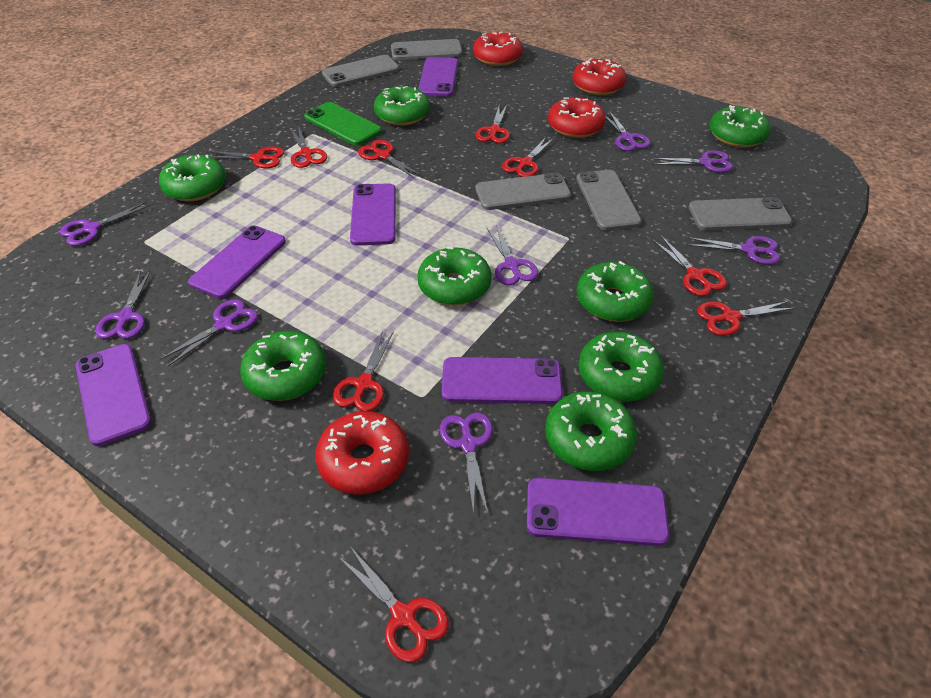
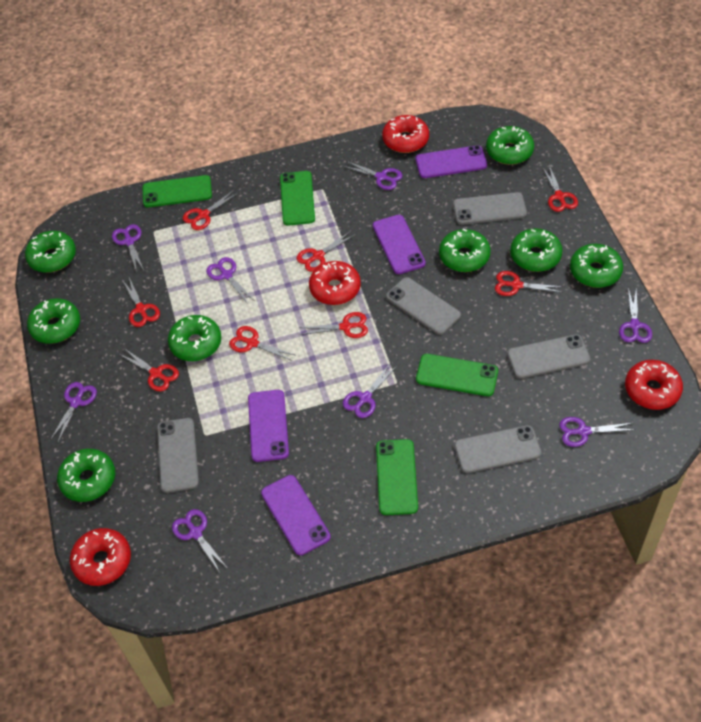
green phone: [304,102,382,145] = 1 -> [143,175,212,207] [280,171,315,226] [376,439,418,515] [416,354,498,396] = 4
purple phone: [76,344,151,446] [188,226,286,299] [350,183,396,246] [418,57,458,97] [442,357,563,404] [527,478,670,546] = 6 -> [248,390,289,462] [261,475,331,555] [373,215,426,274] [416,145,487,178] = 4
red scissors: [208,147,284,168] [290,126,327,168] [333,330,394,411] [339,546,449,662] [358,140,421,178] [475,105,510,143] [502,137,554,177] [652,236,727,296] [697,301,796,336] = 9 -> [119,348,179,391] [122,277,160,327] [183,190,238,230] [229,326,295,361] [296,231,356,272] [299,312,368,338] [495,271,564,296] [542,165,578,212] = 8

